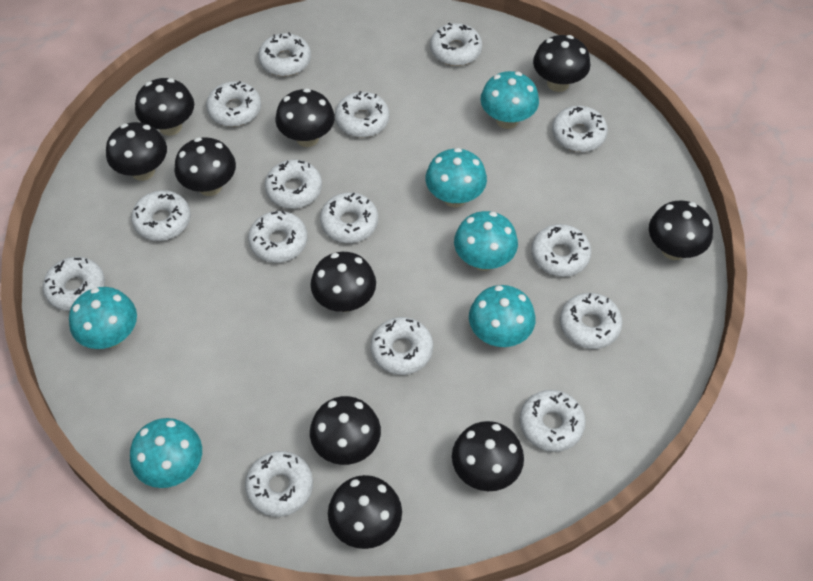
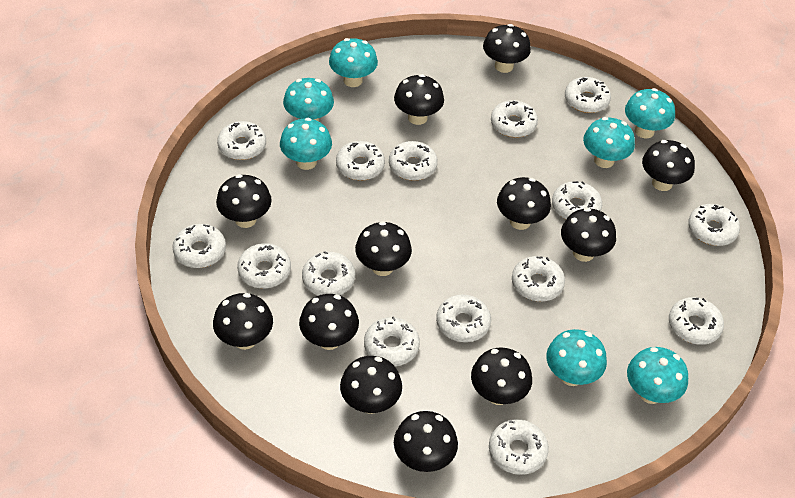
black mushroom: [106,122,167,181] [135,78,194,136] [174,137,236,196] [275,88,335,147] [310,396,381,465] [311,252,376,312] [328,475,402,549] [452,421,524,491] [533,35,590,92] [649,201,713,260] = 10 -> [213,293,273,350] [216,174,272,228] [299,294,359,350] [340,356,402,414] [355,221,412,276] [394,74,444,125] [394,411,458,472] [471,347,532,405] [483,24,531,73] [497,177,551,230] [561,208,616,262] [642,140,695,191] = 12
turquoise mushroom: [69,287,137,349] [130,418,202,488] [425,148,487,207] [454,211,518,271] [469,285,536,347] [480,71,539,129] = 6 -> [280,118,332,170] [283,78,334,122] [329,38,378,87] [546,329,607,386] [583,117,635,168] [625,88,675,138] [627,347,688,404] = 7

